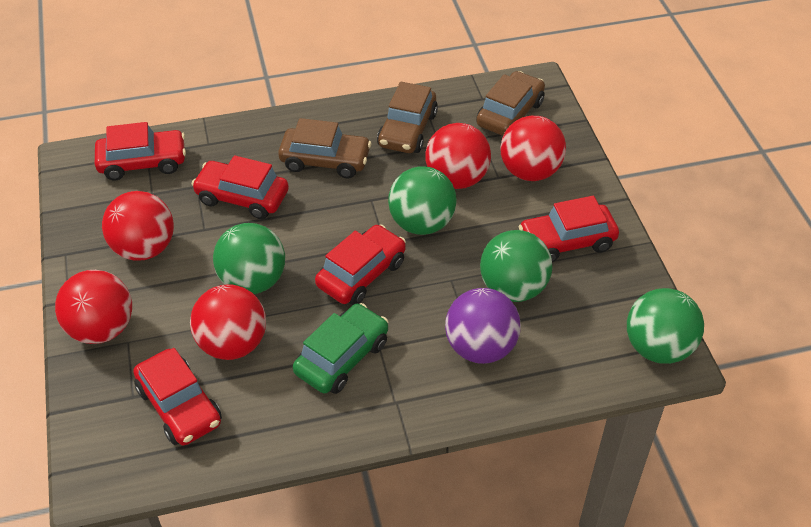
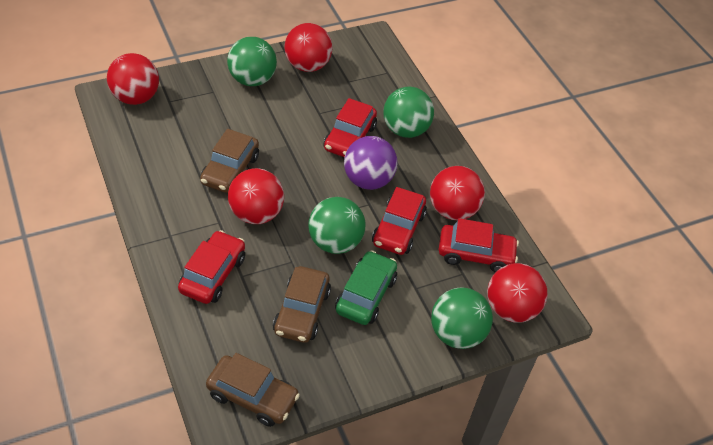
red car: [95,122,186,180] [133,348,222,445] [191,155,289,219] [315,224,406,305] [518,196,619,262] = 5 -> [178,230,245,304] [324,98,377,157] [372,187,427,255] [439,218,519,272] = 4

